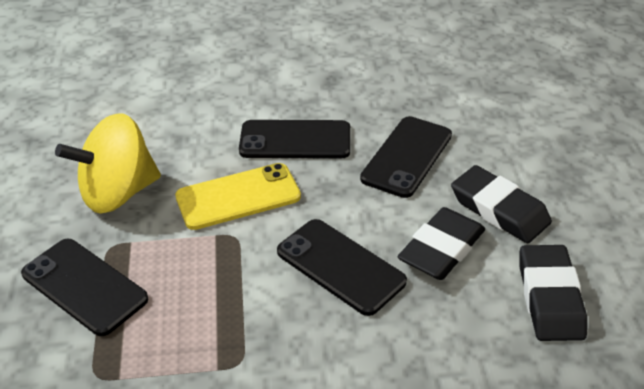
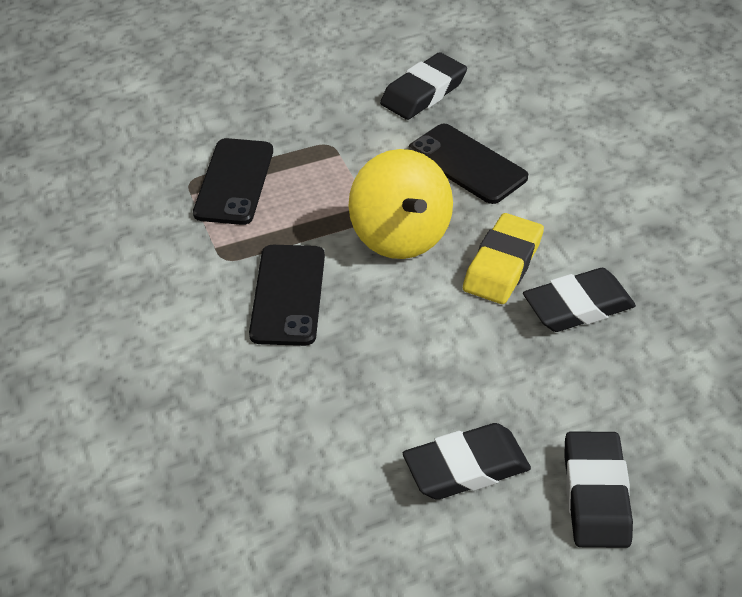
black eraser: [398,207,485,280] [451,165,552,243] [520,245,587,341] = 3 -> [380,52,467,120] [403,423,531,500] [523,268,636,332] [564,431,633,548] = 4
black phone: [21,239,148,336] [239,120,350,159] [277,219,407,316] [360,116,452,198] = 4 -> [193,138,273,225] [249,245,325,346] [408,124,528,204] = 3
yellow eraser: none = 0 -> [463,213,544,304] = 1
yellow phone: [175,163,301,230] = 1 -> none = 0

